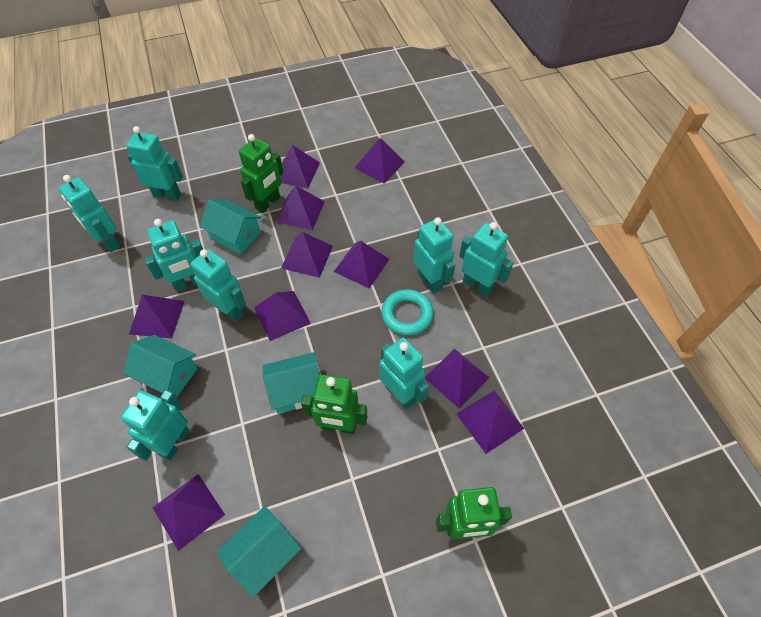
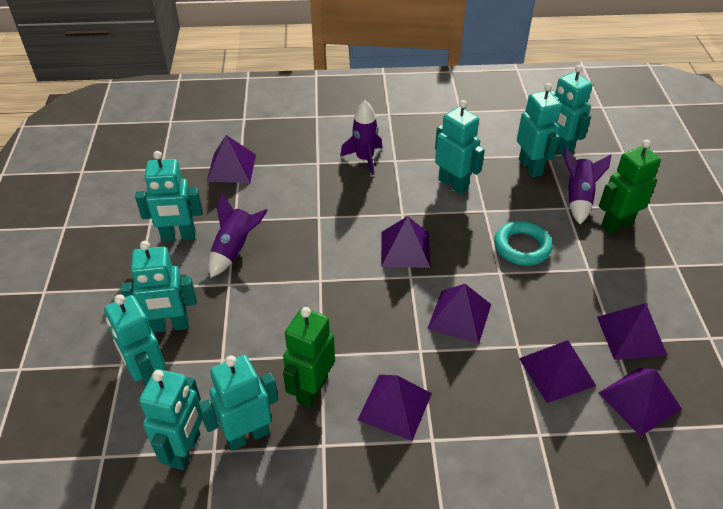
green robot: [239,134,283,213] [301,374,367,434] [436,487,512,540] = 3 -> [283,307,335,408] [599,140,661,234] = 2
purple pyramid: [129,295,185,338] [153,474,225,551] [254,291,311,341] [276,186,325,230] [280,145,320,189] [281,232,333,278] [334,241,389,288] [355,138,405,184] [425,349,490,409] [457,390,525,454] = 10 -> [207,135,256,183] [358,375,432,441] [381,216,431,268] [427,284,491,344] [519,340,596,403] [597,303,667,360] [599,368,682,437] = 7
purple rocket: none = 0 -> [208,193,268,278] [340,100,382,175] [564,147,611,224] = 3
turquoise house: [124,335,198,397] [200,199,261,254] [216,506,302,598] [263,352,320,413] = 4 -> none = 0

